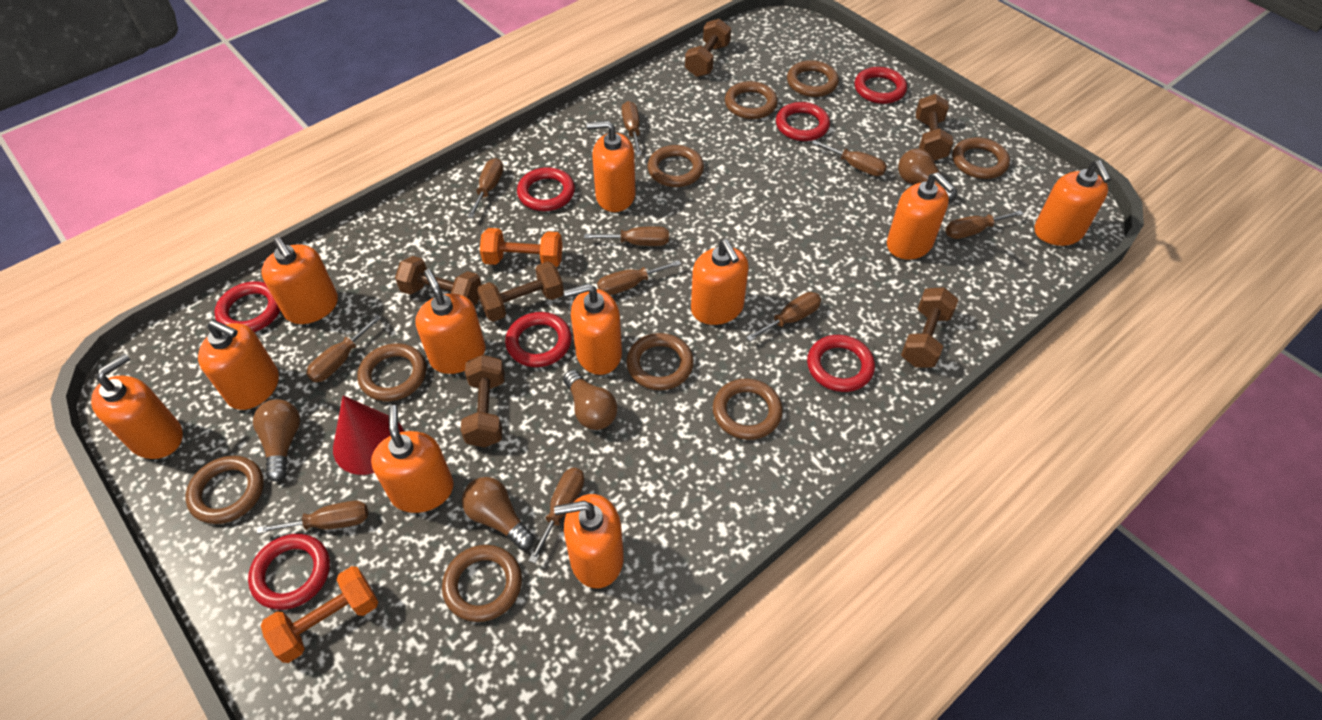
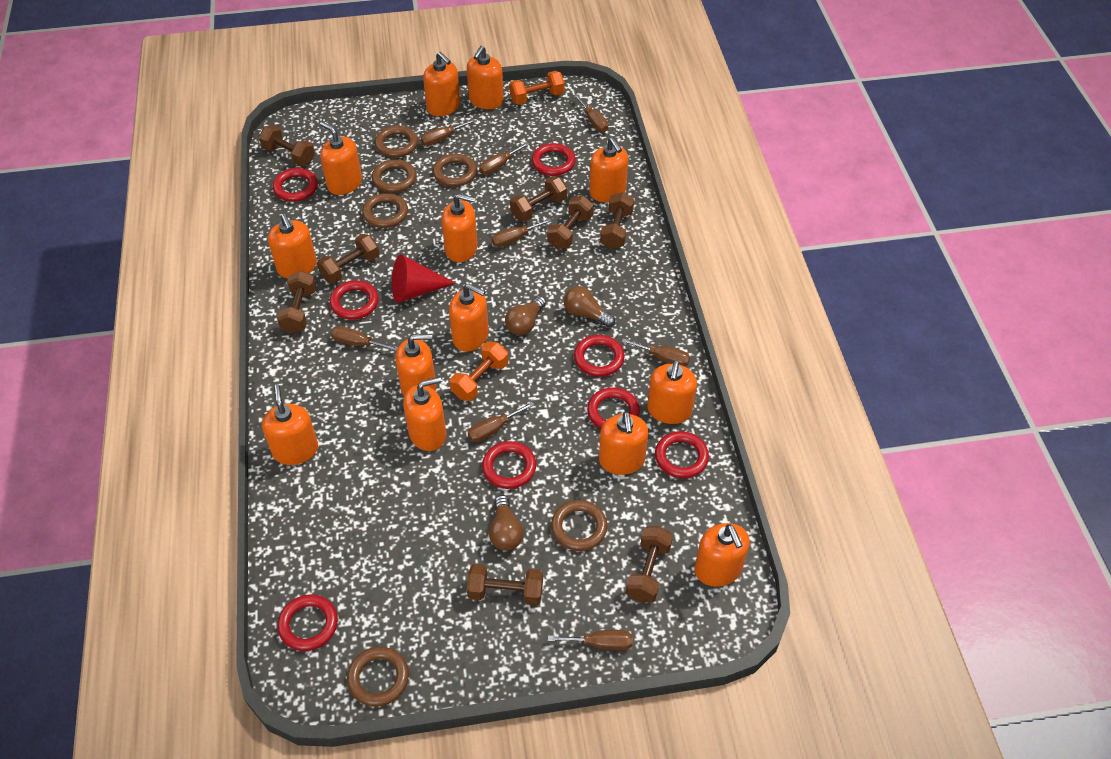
brown dumbbell: [395,256,482,306] [461,355,505,447] [477,261,564,322] [685,18,731,77] [901,287,958,368] [916,94,953,161] = 6 -> [259,125,315,166] [277,271,316,333] [317,234,379,284] [467,564,543,606] [510,176,567,222] [547,196,593,249] [600,192,634,249] [626,526,673,602] = 8
brown light bulb: [253,399,300,482] [462,477,535,550] [563,370,618,430] [898,149,957,201] = 4 -> [489,495,524,551] [505,296,546,335] [564,286,615,327] = 3
brown ring: [185,455,264,524] [358,343,426,401] [442,545,522,622] [626,333,694,390] [648,145,704,187] [713,379,783,440] [725,81,778,119] [787,60,839,97] [952,137,1010,179] = 9 -> [347,647,409,707] [362,193,408,228] [372,159,416,193] [375,126,418,158] [433,154,477,187] [551,500,607,551] = 6
brown screwdriver: [257,501,368,534] [306,315,382,382] [467,158,503,218] [529,468,584,563] [584,226,669,246] [597,260,681,295] [622,101,642,156] [746,292,821,341] [812,140,887,176] [946,210,1023,239] = 10 -> [331,326,398,351] [421,119,476,146] [468,402,534,442] [479,142,529,175] [491,218,551,247] [548,630,632,650] [574,94,608,132] [621,338,690,366] = 8
orange soap dispenser: [91,353,183,459] [198,320,279,410] [261,237,338,324] [371,405,454,513] [415,269,485,374] [554,494,624,588] [563,284,622,375] [587,121,636,212] [691,239,749,325] [887,172,955,260] [1034,160,1111,246] = 11 -> [262,384,318,465] [268,214,317,278] [320,122,362,195] [395,334,436,396] [403,377,446,451] [423,52,460,116] [442,194,478,262] [449,284,489,352] [467,46,504,109] [589,138,628,202] [599,412,648,475] [647,360,697,424] [694,523,750,587] = 13
red ring: [214,281,280,332] [248,534,330,610] [505,312,571,367] [517,167,575,211] [776,102,830,141] [807,335,875,392] [855,67,907,104] = 7 -> [273,168,318,202] [278,594,338,651] [330,280,379,320] [482,441,536,489] [532,143,576,176] [574,335,625,377] [587,387,640,429] [655,431,709,478] = 8

